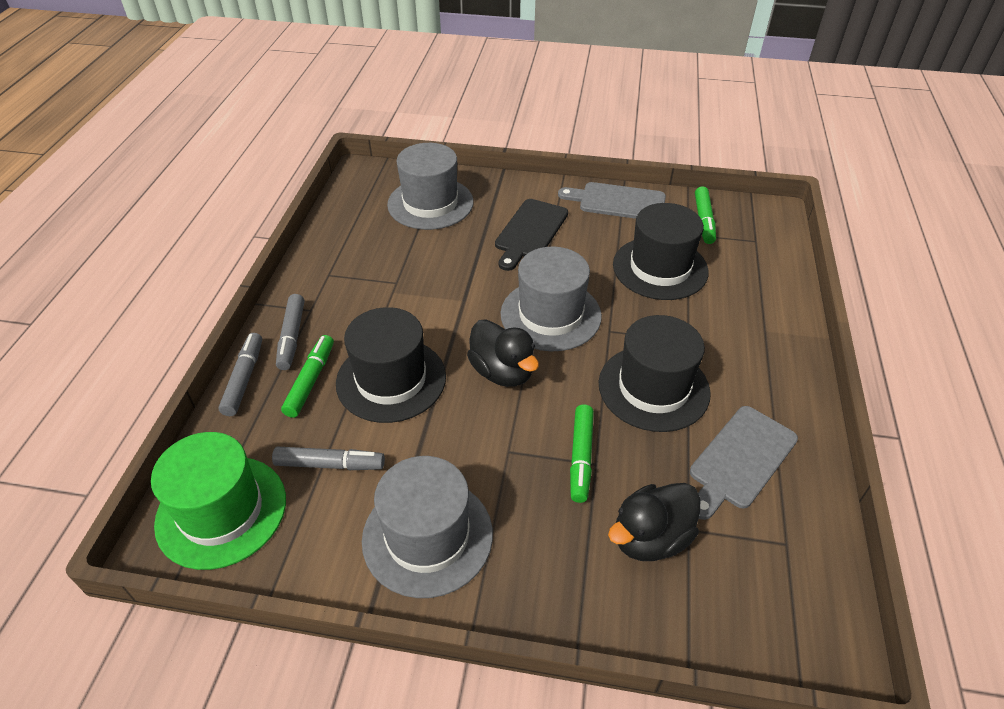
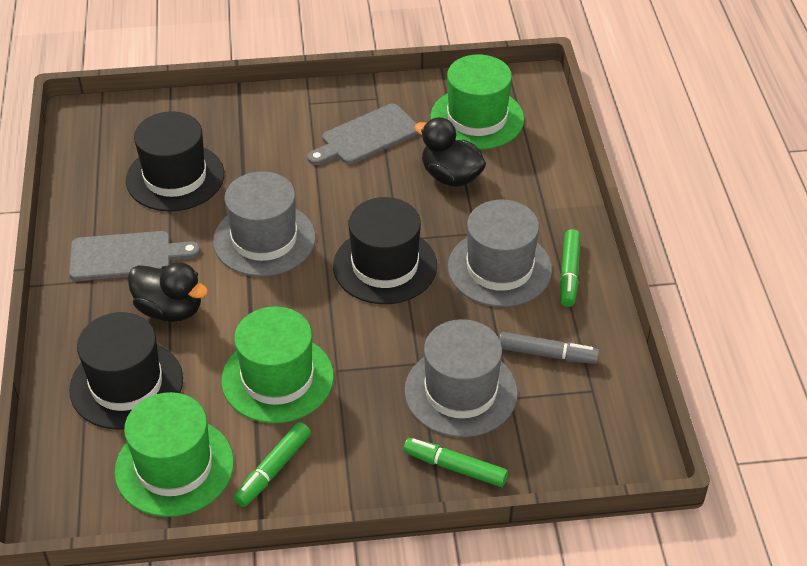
black cutting board: [495,199,568,271] = 1 -> none = 0
green hat: [151,432,286,570] = 1 -> [114,392,234,517] [221,306,334,423] [430,55,524,150] = 3
grey marker: [218,333,262,416] [272,447,385,470] [276,294,304,370] = 3 -> [499,332,599,364] = 1

